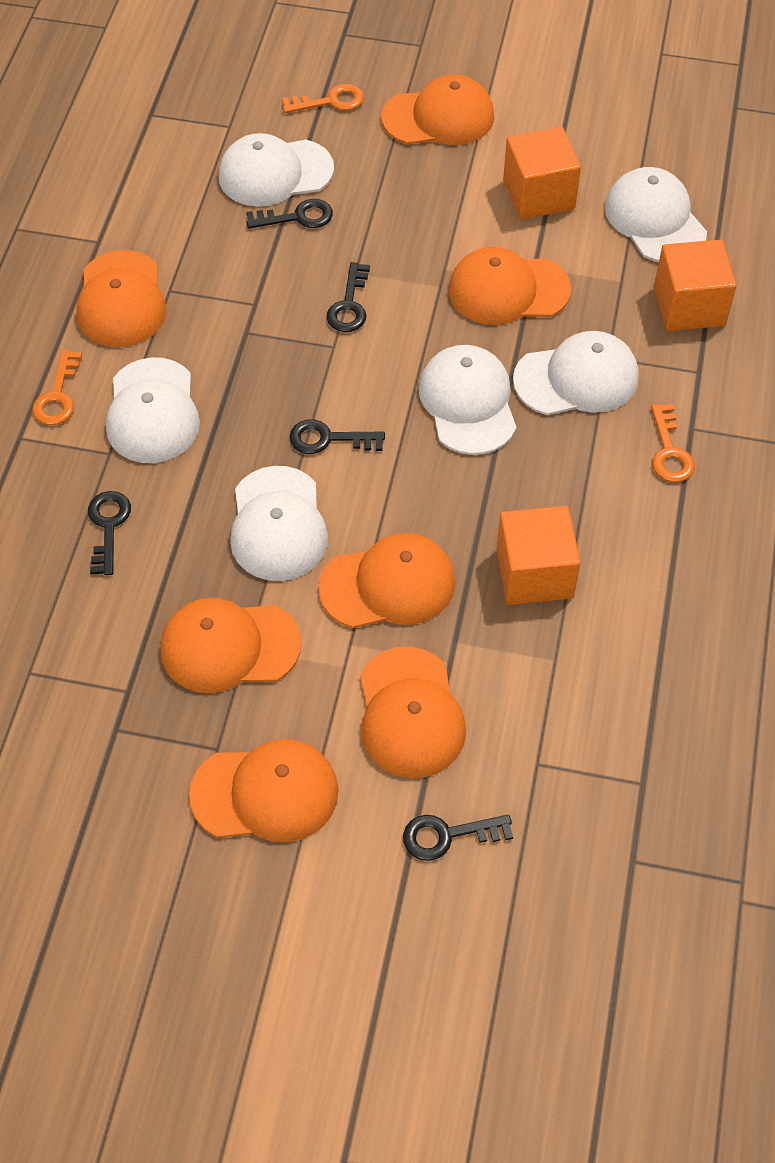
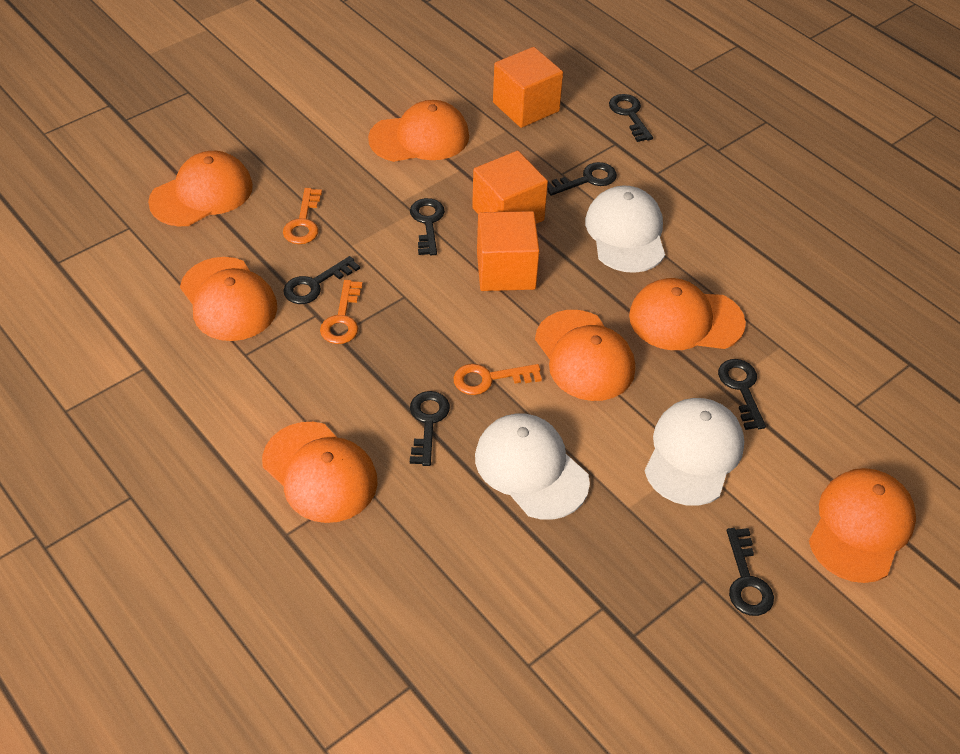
black key: [88,491,131,575] [246,199,333,229] [289,419,385,454] [326,262,370,332] [403,814,513,861] = 5 -> [283,256,360,304] [410,198,445,255] [410,391,450,466] [547,162,617,196] [609,94,653,142] [718,359,766,430] [727,528,774,616] = 7
white cap: [106,357,200,463] [219,133,334,207] [230,466,328,581] [419,345,516,455] [513,331,639,415] [605,167,707,262] = 6 -> [475,414,590,520] [585,186,665,273] [645,398,744,506] = 3

